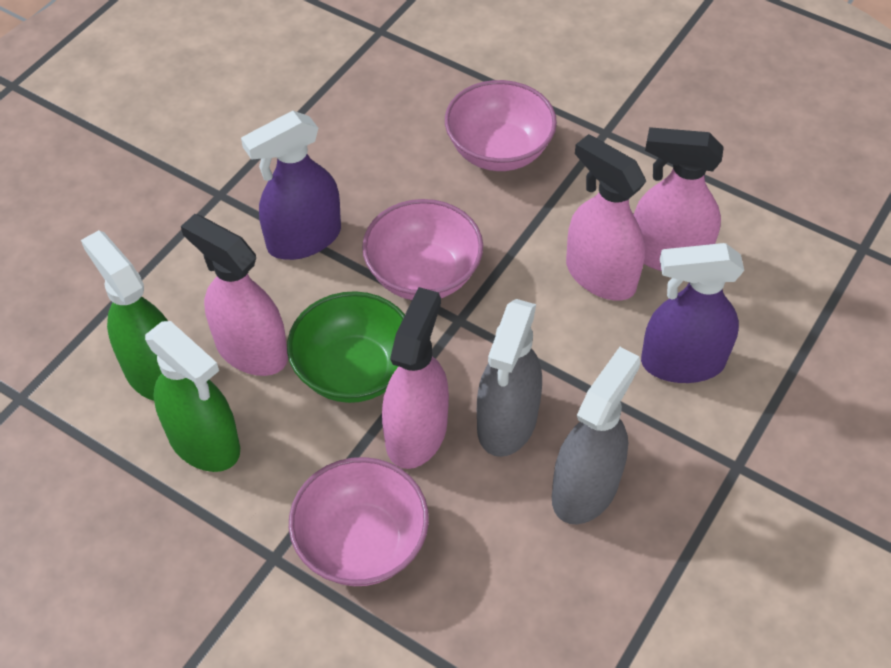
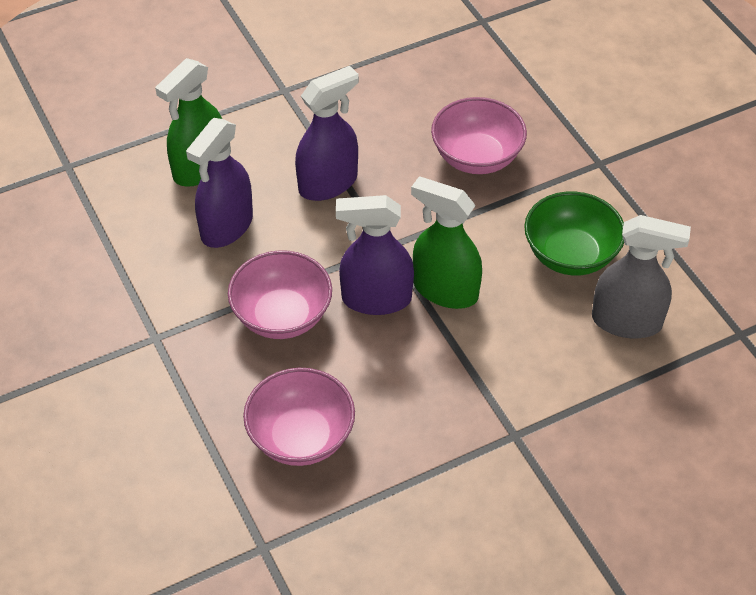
grey spray bottle: [477,299,542,457] [552,347,640,524] = 2 -> [592,215,691,338] = 1
pink spray bottle: [181,214,288,376] [382,287,449,469] [566,134,646,301] [634,127,724,271] = 4 -> none = 0
purple spray bottle: [241,111,341,260] [641,243,744,383] = 2 -> [186,118,253,248] [295,66,359,201] [336,195,414,315] = 3

